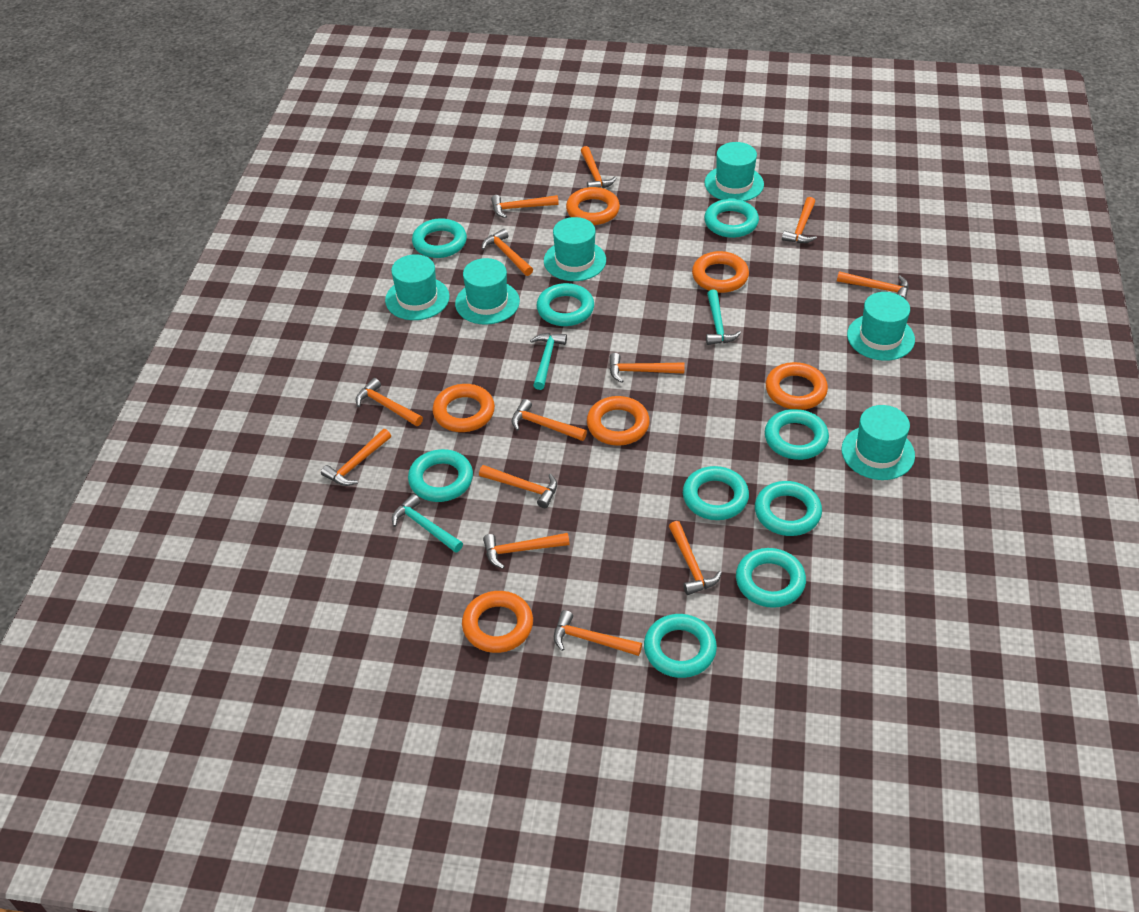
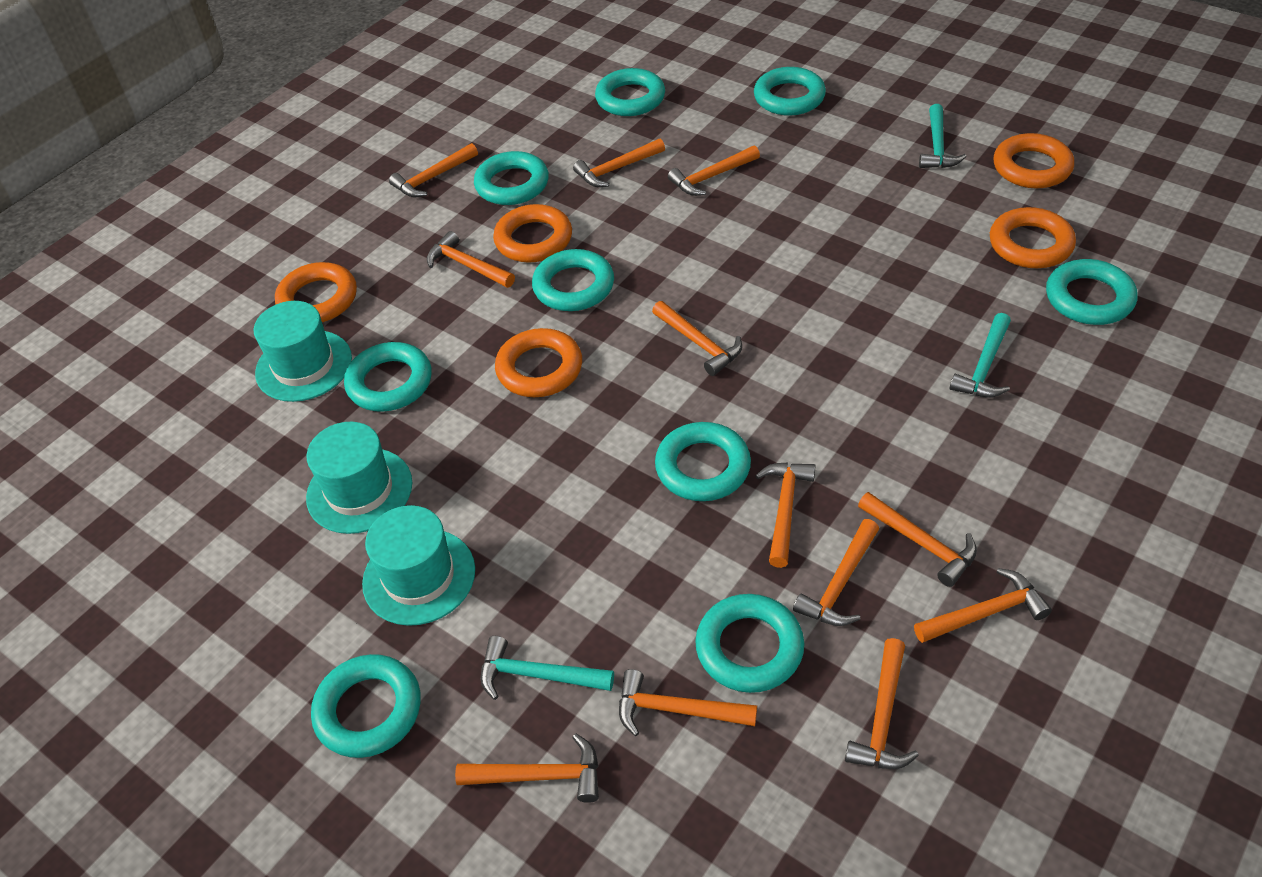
orange hammer: [321,429,391,486] [356,378,423,426] [479,465,557,508] [482,229,533,276] [483,533,570,569] [491,195,559,218] [512,399,587,441] [554,610,642,656] [581,146,616,188] [609,353,685,383] [669,521,722,595] [782,197,817,243] [837,271,909,299] = 13 -> [389,143,478,197] [427,231,515,288] [455,733,599,803] [573,139,665,187] [619,669,757,736] [652,301,742,376] [668,145,760,196] [755,462,816,568] [793,519,879,626] [845,638,919,769] [858,492,977,587] [914,568,1052,643] = 12
orange ring: [432,384,495,432] [462,591,533,653] [566,187,620,225] [587,396,650,446] [692,251,749,293] [766,362,828,410] = 6 -> [275,262,357,322] [493,204,572,263] [495,328,582,397] [990,207,1076,268] [993,133,1074,188] = 5
turquoise hat: [385,254,450,320] [455,258,520,325] [544,217,606,281] [704,142,764,201] [842,405,915,480] [847,292,915,361] = 6 -> [254,301,352,402] [306,422,412,534] [362,505,475,626] = 3

